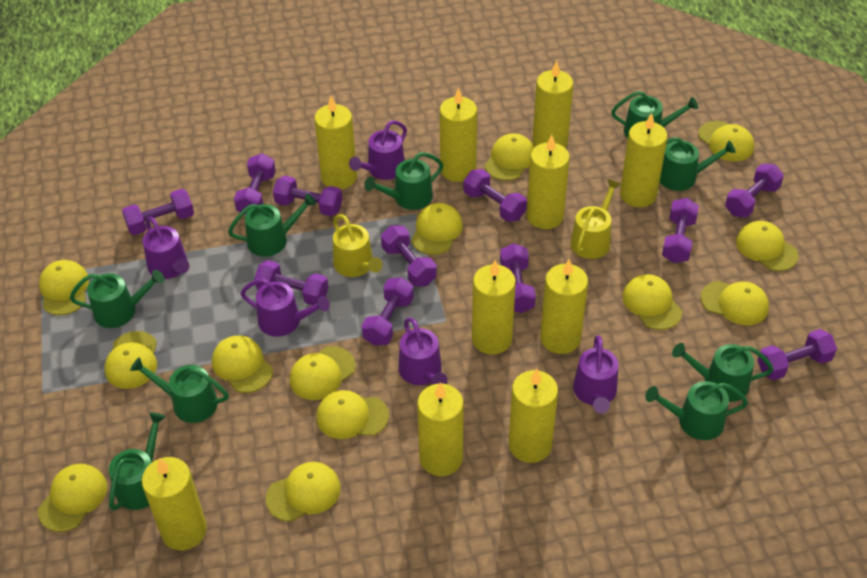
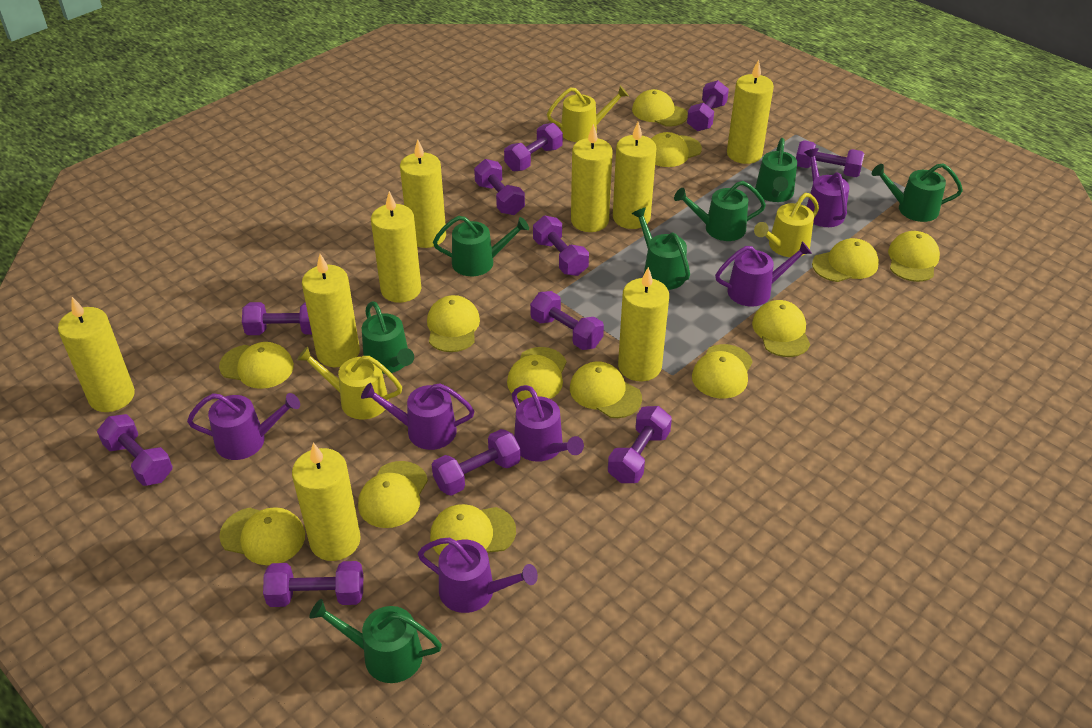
green watering can: [70,270,165,328] [109,412,166,511] [130,357,229,423] [228,193,316,256] [364,152,443,210] [611,91,698,138] [645,381,748,440] [660,137,736,191] [672,343,774,402] = 9 -> [309,599,442,683] [362,301,414,374] [433,216,529,276] [632,207,690,290] [674,181,766,241] [755,138,797,202] [872,163,963,222] = 7
purple watering can: [143,217,189,279] [241,278,330,337] [349,120,407,180] [399,317,448,385] [573,335,619,414] = 5 -> [187,393,300,460] [361,383,474,450] [418,538,538,613] [512,385,584,462] [715,241,812,307] [804,148,850,227] = 6
yellow candle: [142,457,207,550] [314,96,357,189] [417,383,464,476] [440,88,477,182] [472,260,516,355] [509,369,558,463] [527,135,570,229] [533,61,573,148] [540,259,588,354] [620,113,668,208] = 10 -> [58,297,135,412] [292,443,361,561] [302,254,360,367] [371,191,421,303] [400,139,446,248] [571,124,613,232] [613,122,656,229] [618,267,669,381] [727,60,774,164] = 9
yellow watering can: [333,214,383,277] [570,179,621,259] = 2 -> [297,346,402,420] [547,86,629,142] [754,193,819,257] = 3

